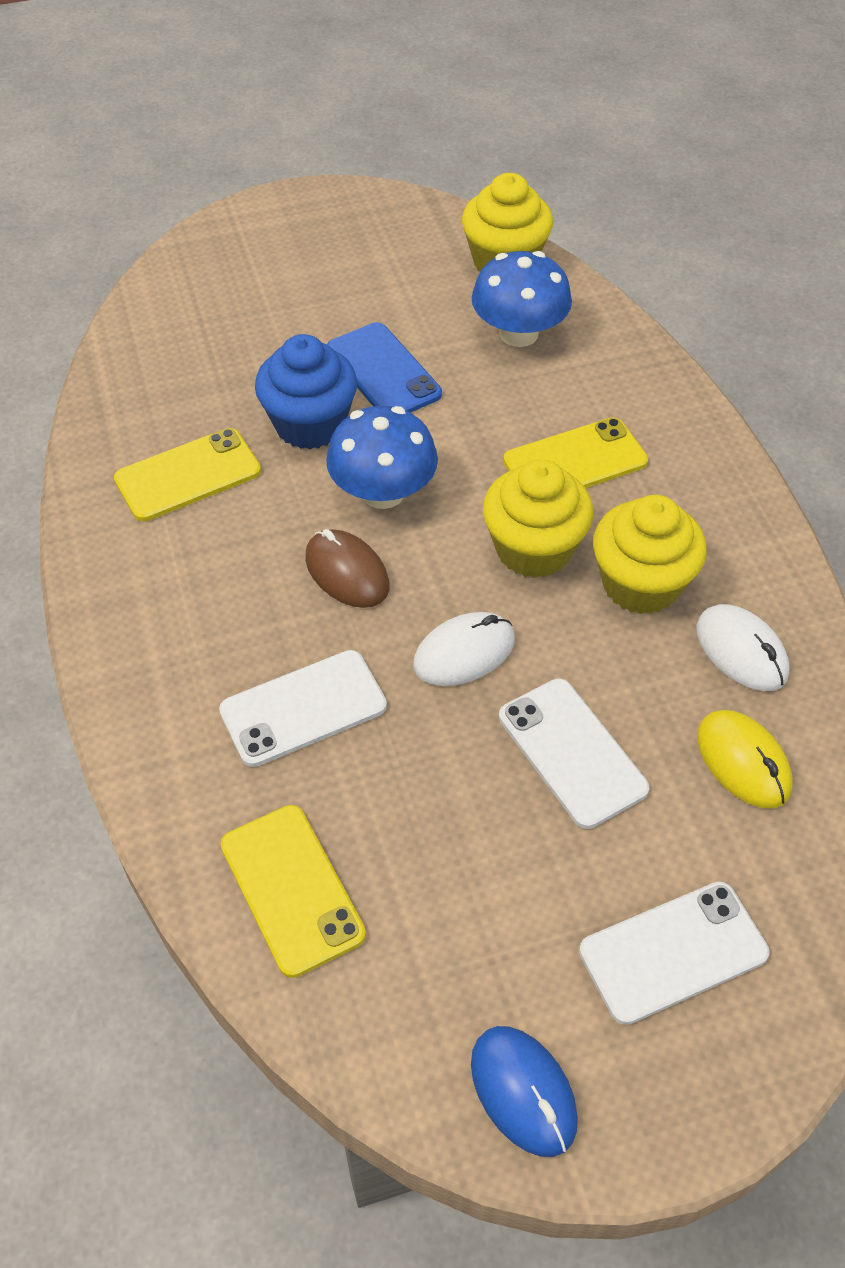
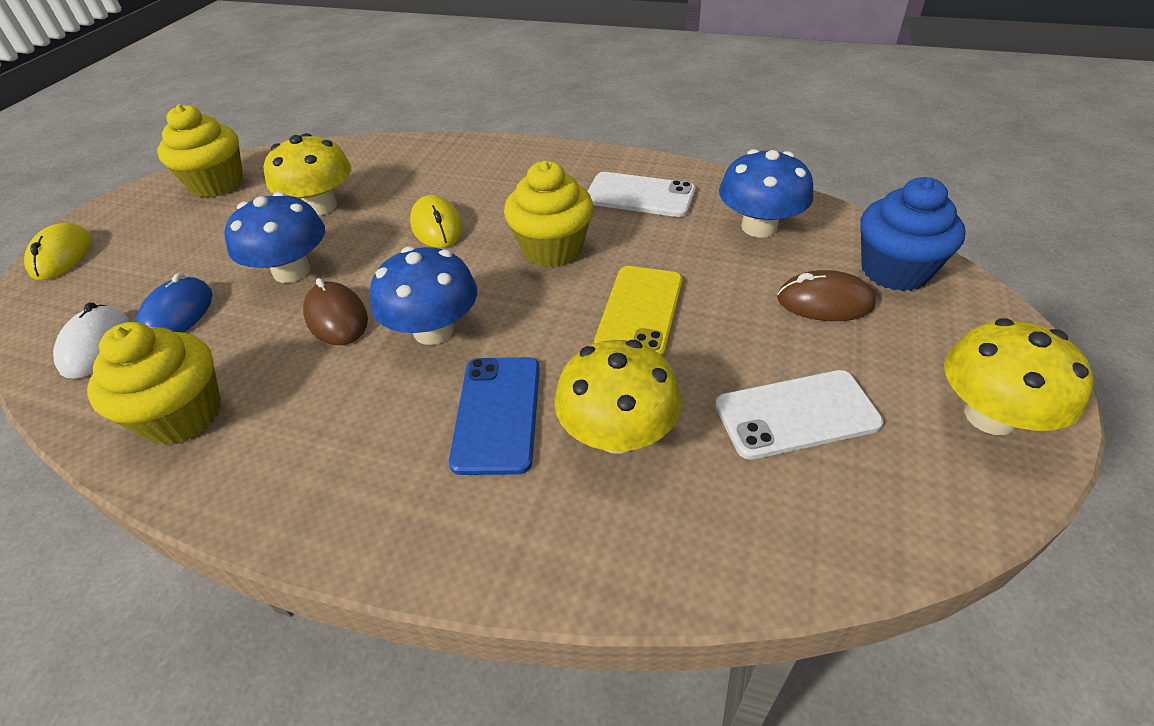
blue mushroom: [326,406,438,509] [472,251,572,347] = 2 -> [224,192,325,283] [370,246,477,345] [719,149,813,238] = 3
brown mouse: [305,529,389,608] = 1 -> [303,278,368,345] [777,270,876,321] = 2
white mouse: [413,612,515,686] [696,604,790,691] = 2 -> [53,302,129,379] = 1
white phone: [219,650,387,767] [499,679,649,829] [579,882,769,1025] = 3 -> [587,172,695,217] [715,370,883,460] = 2
yellow mouse: [697,710,792,809] = 1 -> [24,223,92,280] [410,195,463,248] = 2
yellow mushroom: none = 0 -> [264,133,351,215] [554,340,681,454] [944,318,1094,435] = 3
yellow phone: [114,428,261,521] [221,805,366,978] [503,417,648,488] = 3 -> [594,266,683,357] = 1

